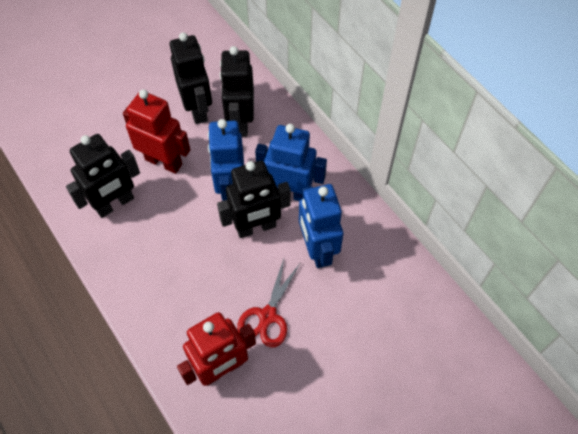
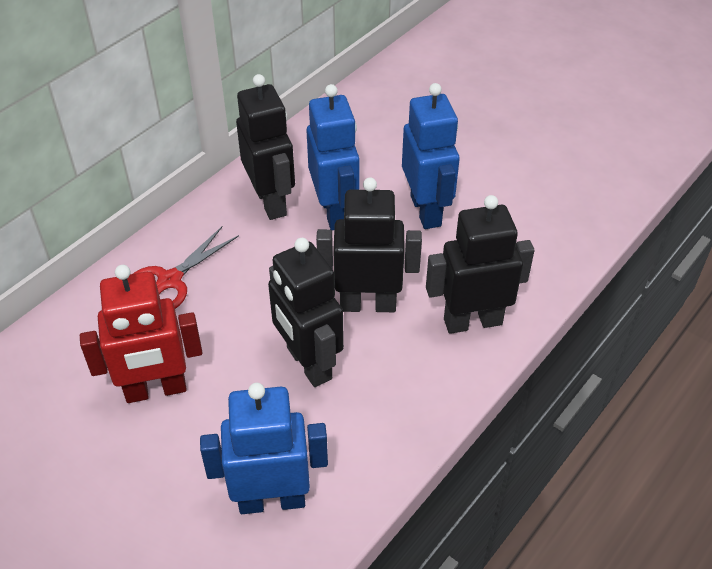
red robot: [123,90,190,174] [177,312,256,386] = 2 -> [80,265,202,403] = 1

